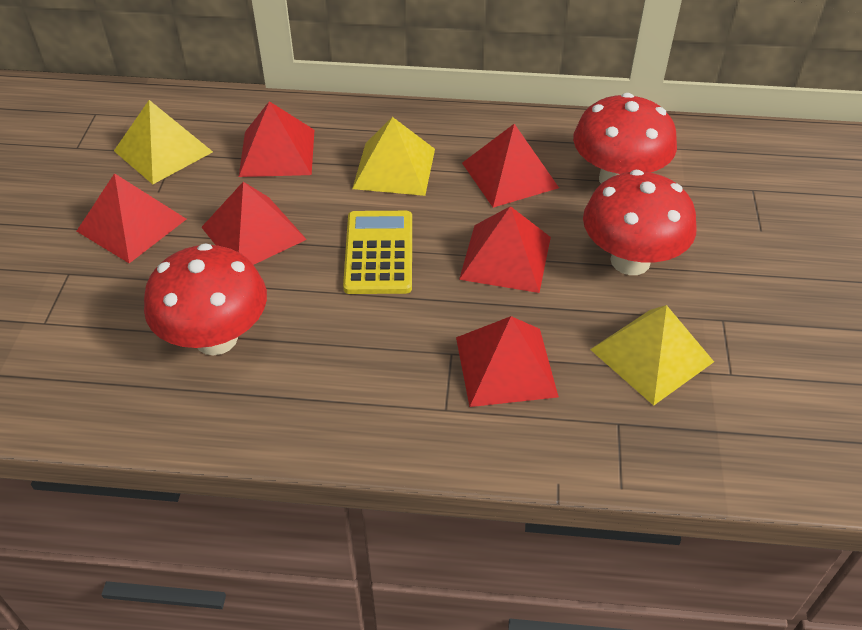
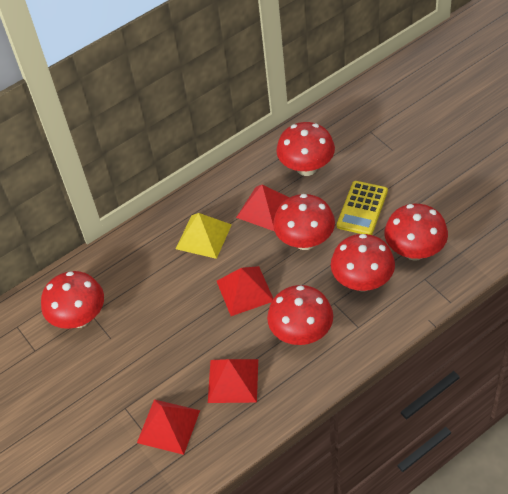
red mushroom: [144,243,267,356] [573,93,677,183] [583,170,697,275] = 3 -> [41,271,104,329] [267,285,333,345] [273,194,335,250] [276,122,335,176] [331,234,395,292] [384,204,448,261] = 6
red pyramid: [77,173,186,263] [201,182,307,265] [239,101,314,177] [456,316,559,407] [459,206,551,293] [462,124,559,208] = 6 -> [137,399,200,455] [208,359,258,403] [217,266,273,316] [236,185,289,231] = 4
yellow pyramid: [114,100,213,184] [352,117,435,196] [590,305,714,406] = 3 -> [176,213,232,259] = 1

